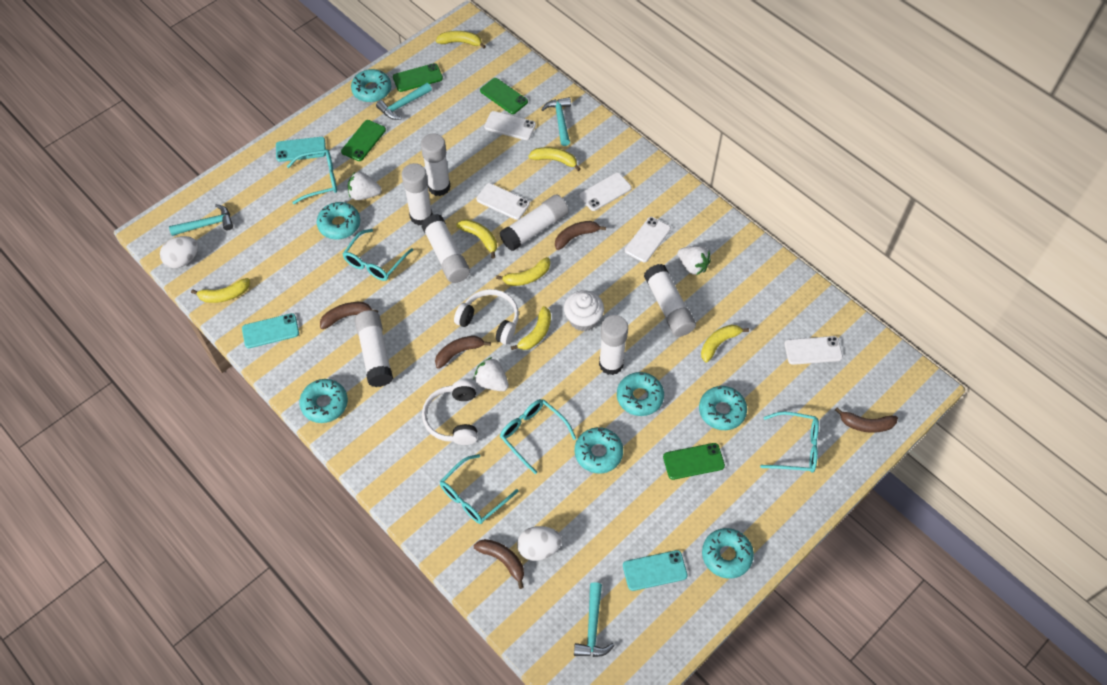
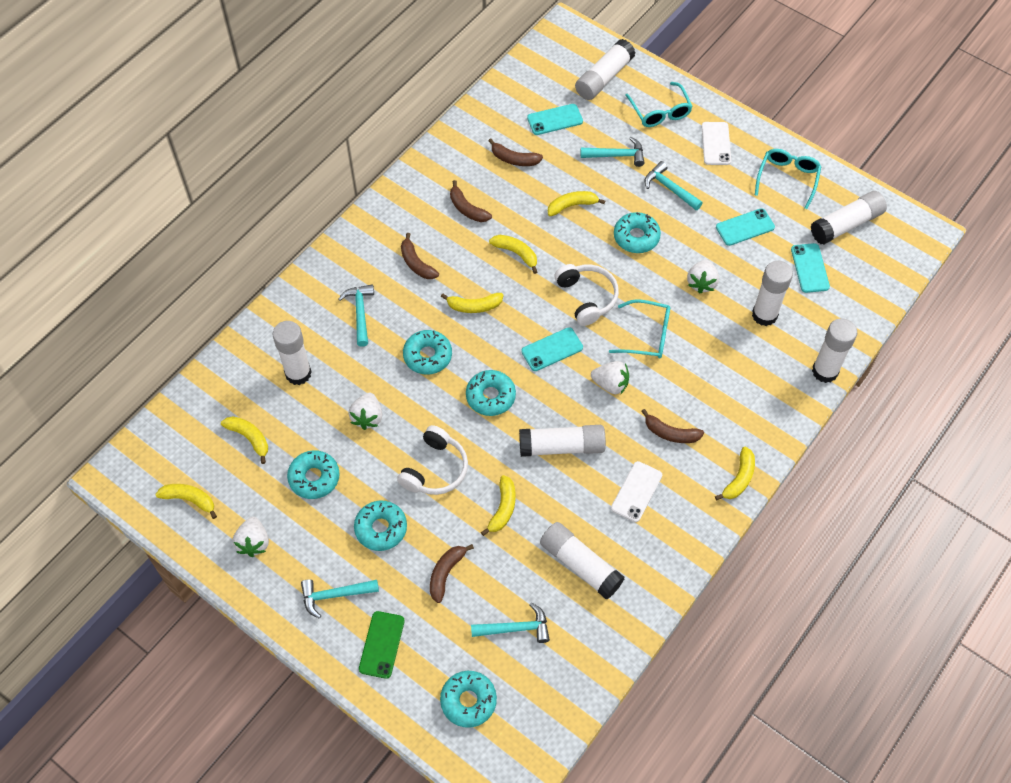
green phone: [341,120,386,161] [393,63,443,92] [480,78,528,114] [663,443,725,480] = 4 -> [359,611,405,679] = 1
turquoise donut: [299,379,348,423] [317,202,360,240] [351,69,391,102] [575,427,623,474] [617,372,664,416] [699,386,747,430] [702,528,754,579] = 7 -> [287,450,340,499] [354,501,407,551] [403,330,452,375] [440,671,497,728] [466,370,516,416] [614,212,661,253] = 6
turquoise glasses: [287,149,337,204] [343,229,413,281] [440,454,519,524] [500,399,576,474] [760,411,819,473] = 5 -> [609,299,670,359] [625,82,693,127] [755,149,822,209] = 3
turquoise hammer: [169,204,233,236] [376,83,432,120] [541,97,571,146] [574,582,615,657] = 4 -> [301,579,379,618] [339,284,374,347] [471,603,550,643] [581,137,644,167] [645,161,703,210] = 5
turquoise phone: [242,313,299,348] [276,137,326,162] [623,550,688,591] = 3 -> [521,327,583,371] [527,104,583,135] [716,208,775,246] [791,243,830,293] = 4
white cupcake: [564,291,604,331] = 1 -> none = 0
white egg: [160,236,198,268] [517,526,562,561] = 2 -> none = 0
white phone: [476,183,530,220] [484,111,536,140] [579,173,632,211] [625,217,671,263] [784,336,843,365] = 5 -> [611,461,662,522] [702,122,731,165] = 2
white strawberry: [348,172,382,200] [473,357,509,391] [677,246,711,275] = 3 -> [233,517,269,557] [349,393,382,430] [591,361,629,394] [687,259,719,294] = 4

